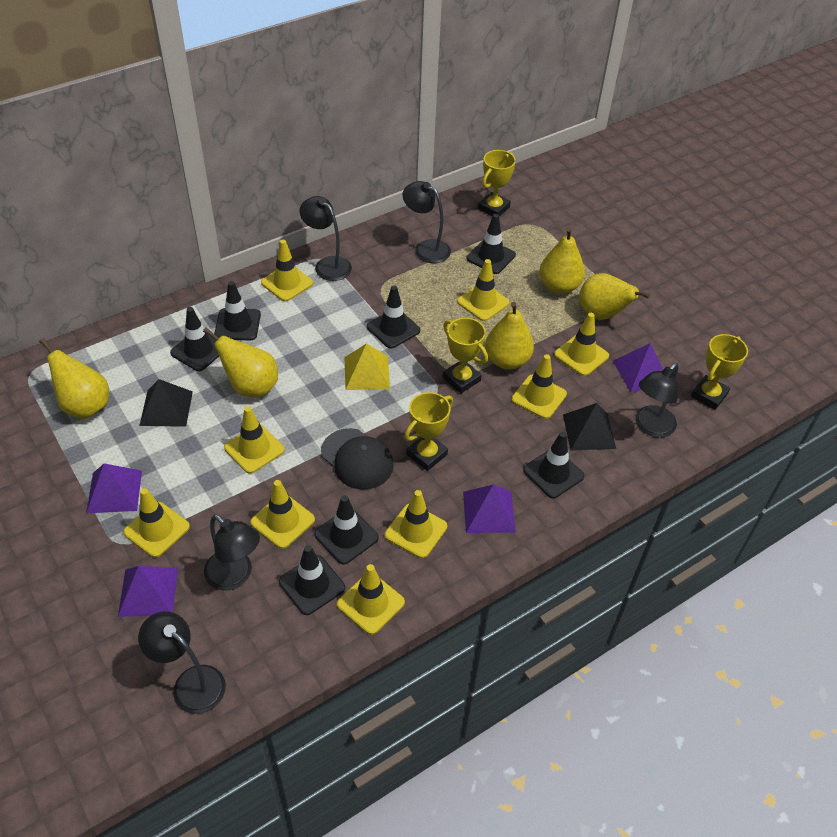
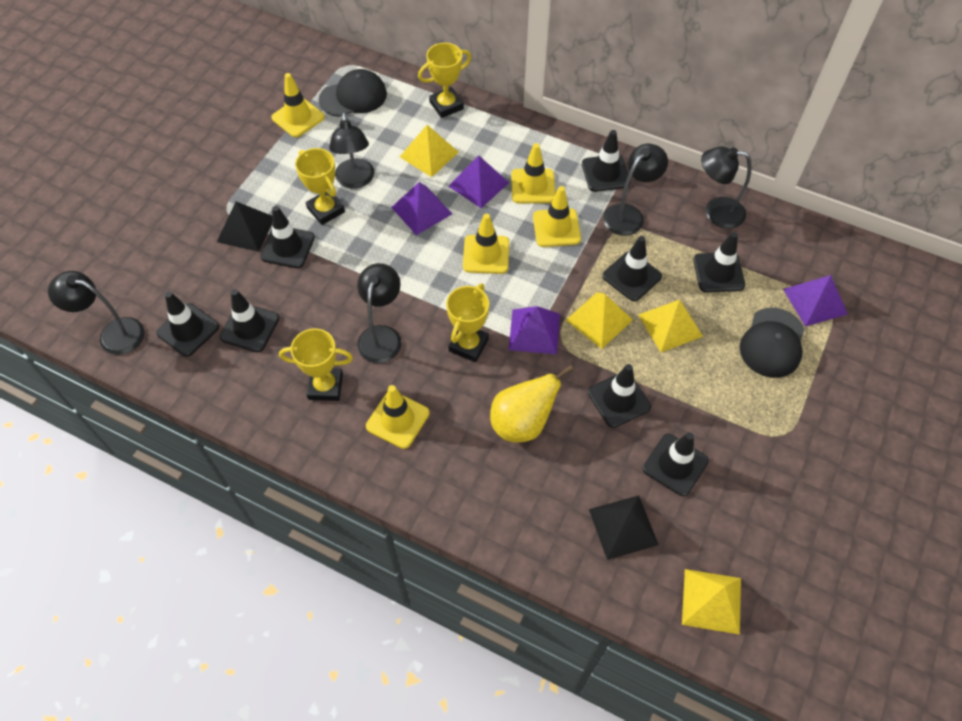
black cap: [321,428,394,490] = 1 -> [319,69,387,117] [739,308,805,378] = 2
black traffic cone: [170,307,219,371] [214,281,261,341] [279,545,345,615] [314,495,379,564] [367,285,420,348] [466,214,516,274] [523,432,584,498] = 7 -> [156,292,219,357] [220,289,279,352] [260,206,315,268] [582,130,631,192] [588,364,651,428] [602,236,662,301] [643,432,709,496] [693,232,745,292] = 8
yellow pear: [39,338,109,419] [203,327,278,397] [485,302,534,370] [539,227,585,294] [579,273,650,320] = 5 -> [490,365,574,442] = 1
yellow pyramid: [344,343,390,390] = 1 -> [400,125,459,177] [566,292,633,349] [638,300,703,352] [682,569,741,635] = 4
yellow traffic cone: [123,488,190,558] [224,406,285,474] [250,480,315,549] [261,240,313,301] [337,564,405,635] [385,490,447,558] [457,259,509,321] [511,354,567,419] [554,313,609,376] = 9 -> [271,73,325,137] [366,385,429,449] [463,213,509,274] [511,143,555,203] [533,186,581,247] = 5

